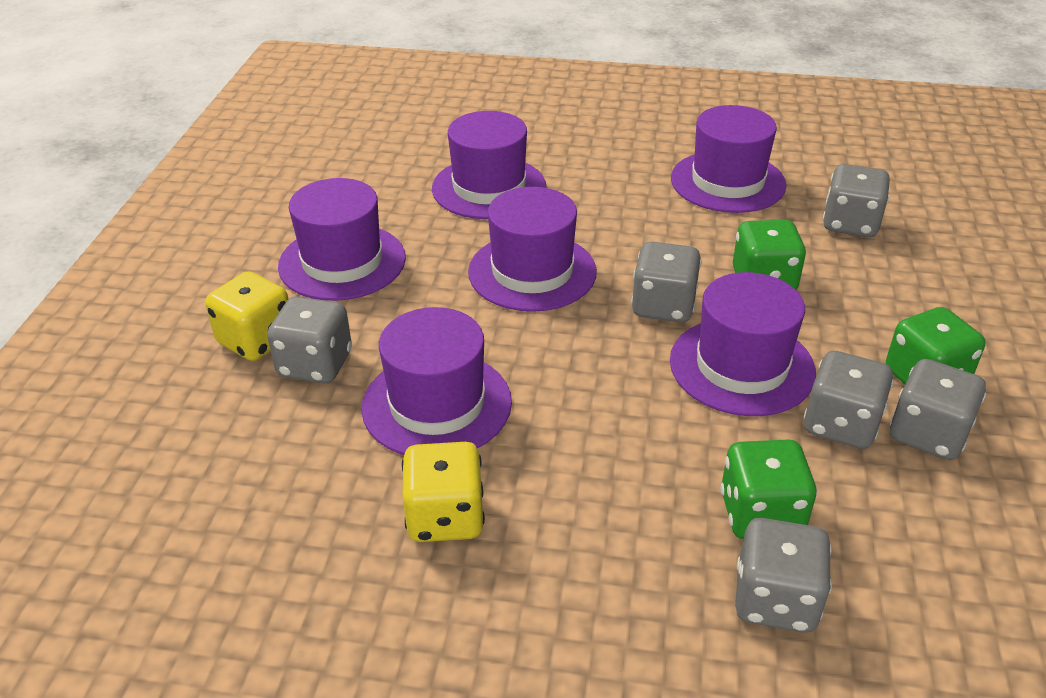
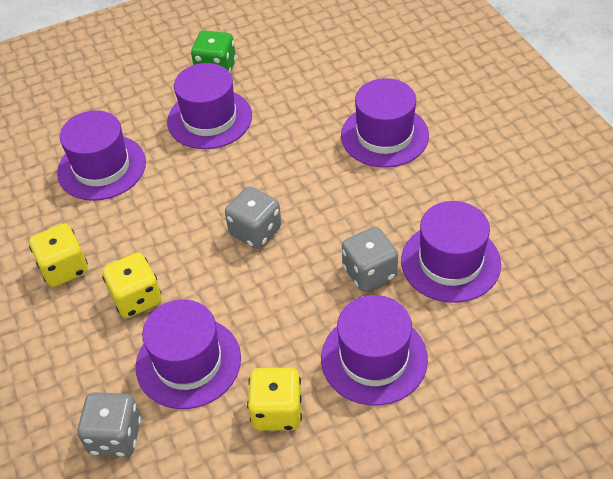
green dice: [720,439,817,539] [733,220,806,290] [886,307,986,384] = 3 -> [191,30,236,73] = 1
grey dice: [267,296,352,384] [631,242,701,322] [735,518,832,633] [804,351,894,449] [823,164,890,237] [890,359,986,460] = 6 -> [77,392,141,457] [225,186,281,249] [342,227,398,292] = 3
yellow dice: [205,271,289,361] [402,442,485,542] = 2 -> [29,224,88,287] [102,252,162,318] [247,368,302,431] = 3

